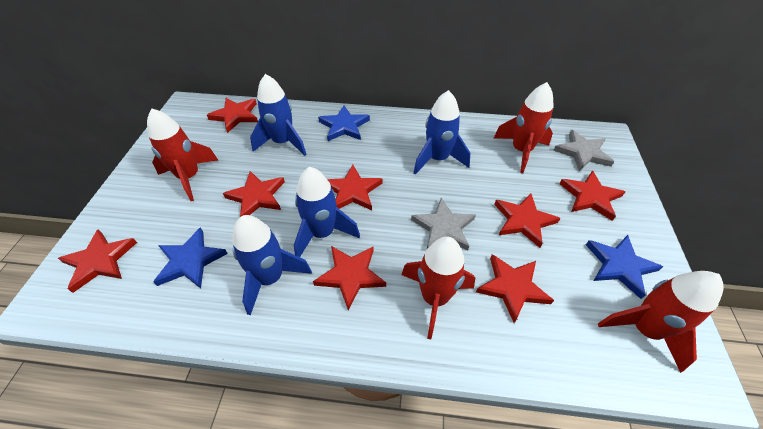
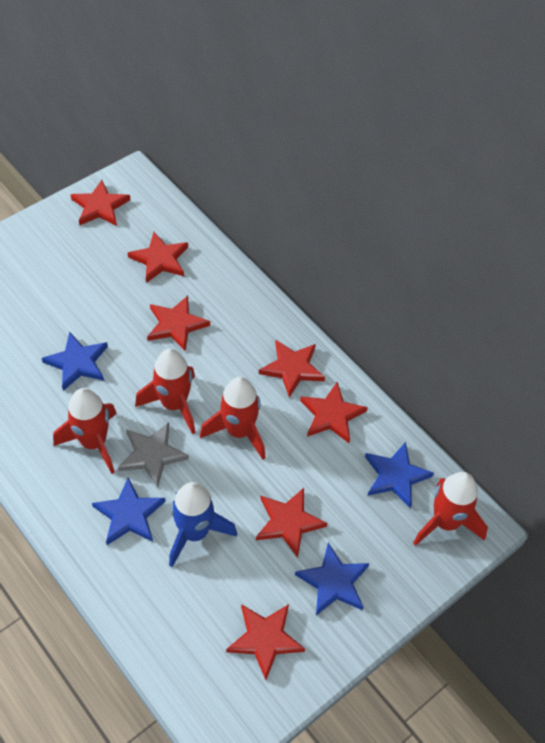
blue rocket: [232,215,312,315] [250,74,307,156] [294,167,360,257] [414,90,470,175] = 4 -> [169,482,237,567] = 1
blue star: [154,227,228,289] [318,106,370,141] [586,235,663,299] = 3 -> [42,332,108,391] [92,477,166,545] [295,543,369,615] [365,442,434,508] = 4
grey star: [411,198,476,251] [553,130,614,171] = 2 -> [118,422,189,488] = 1
red star: [58,230,137,293] [207,98,258,133] [223,171,285,217] [313,246,386,310] [327,165,383,210] [476,254,554,323] [494,194,561,248] [559,170,625,221] = 8 -> [70,180,130,226] [128,232,188,283] [147,296,210,352] [226,604,305,680] [256,488,328,558] [259,340,325,398] [300,382,368,443] = 7

